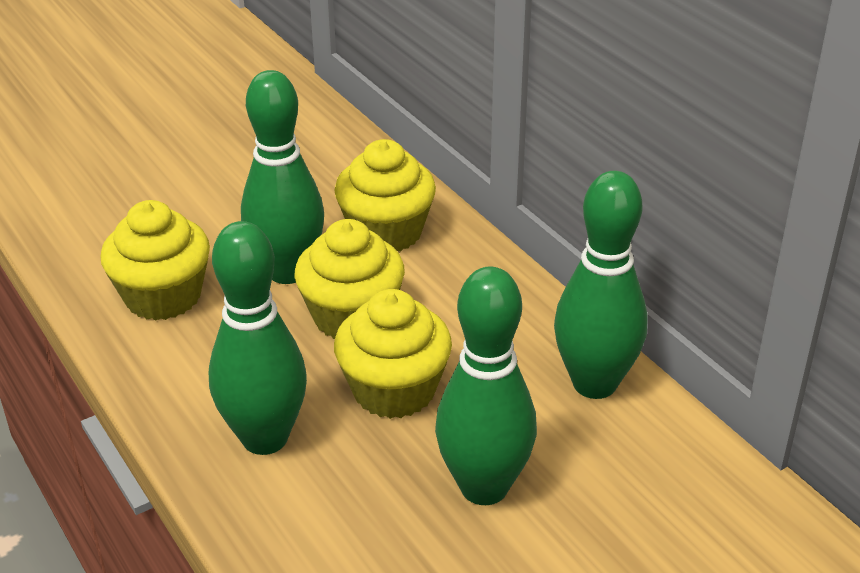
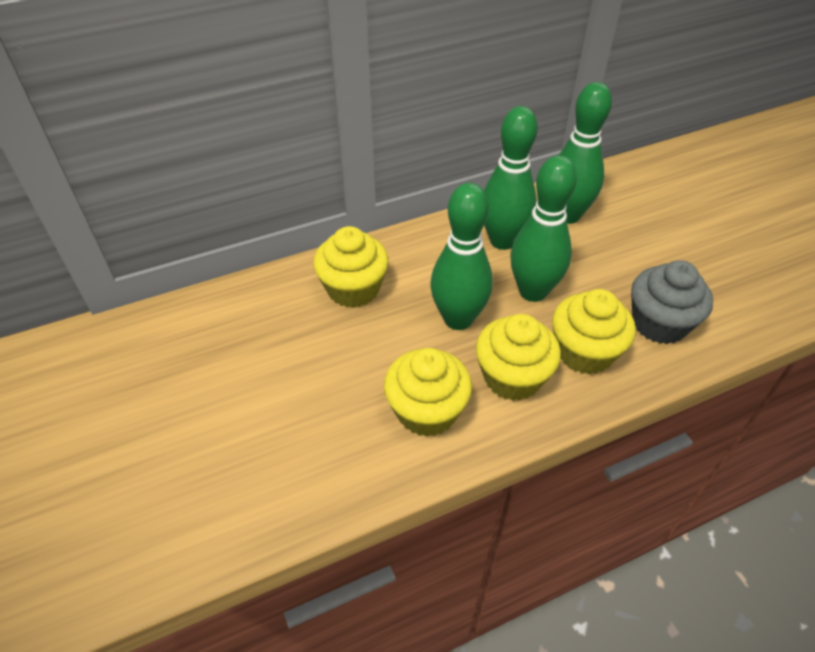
grey cupcake: none = 0 -> [631,260,713,344] = 1

